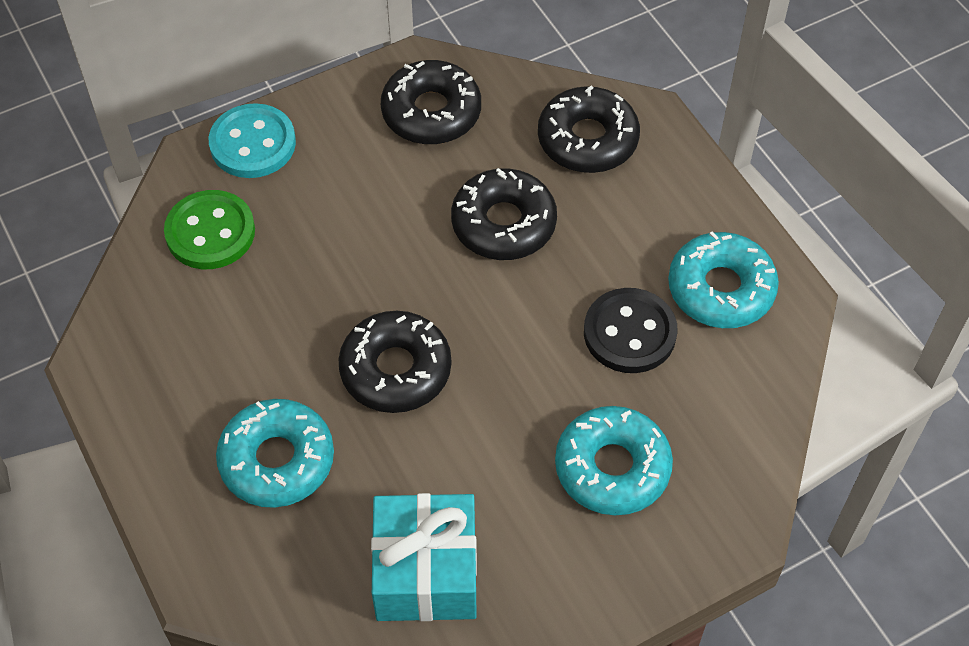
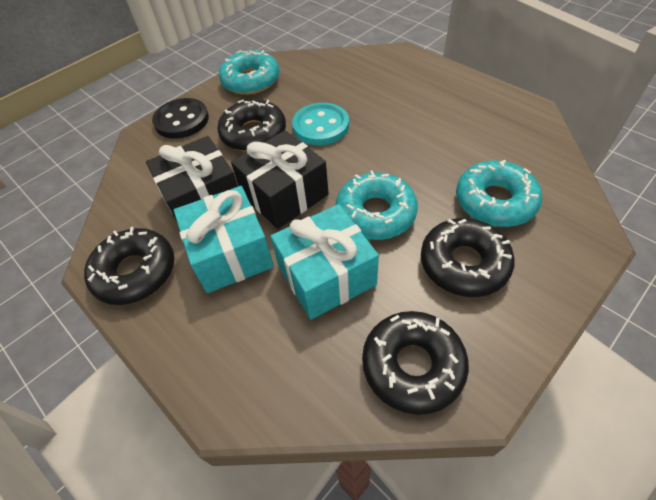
black gift: none = 0 -> [146,136,238,221] [231,130,329,229] = 2
green button: [164,190,255,269] = 1 -> none = 0
turquoise gift: [371,493,477,621] = 1 -> [174,186,274,293] [270,204,379,320] = 2

